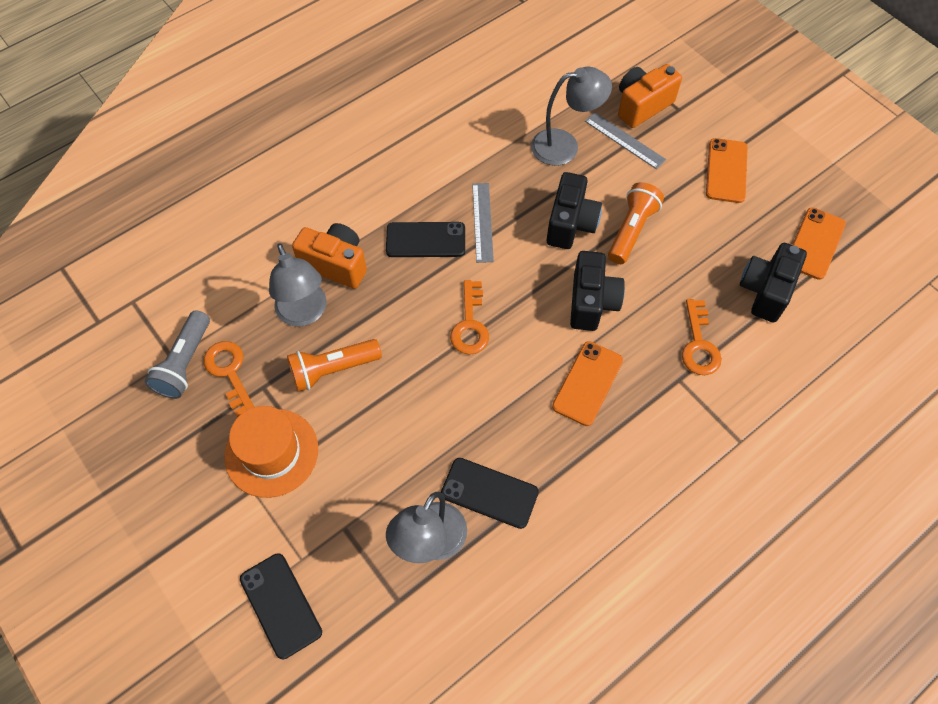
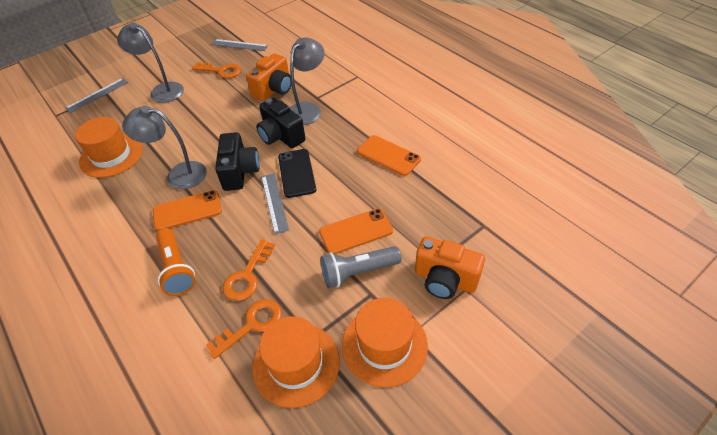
black camera: [547,172,602,249] [570,251,625,331] [740,243,807,322] = 3 -> [215,132,260,191] [256,98,306,148] = 2
black phone: [240,553,322,659] [386,222,465,257] [441,458,539,529] = 3 -> [278,149,316,198] = 1
grey ruler: [472,183,494,263] [585,112,666,169] = 2 -> [65,78,128,113] [211,39,268,51] [261,173,289,234] = 3
orange flashlight: [287,339,382,392] [608,182,664,264] = 2 -> [156,228,196,296] = 1
orange hat: [224,406,318,498] = 1 -> [75,117,143,178] [253,316,340,408] [342,298,428,387] = 3

